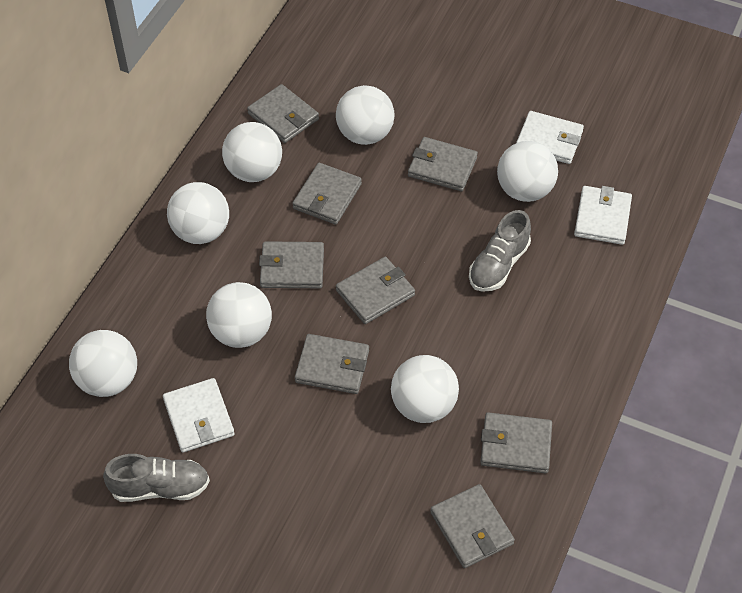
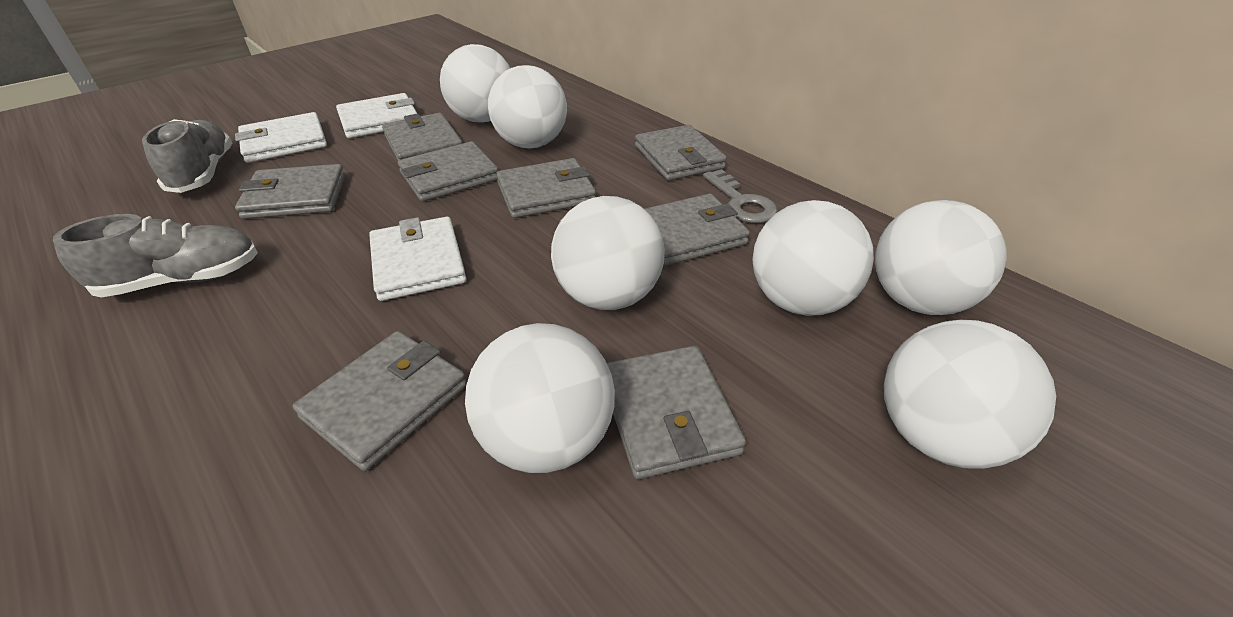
grey key: none = 0 -> [703,169,777,223] = 1

